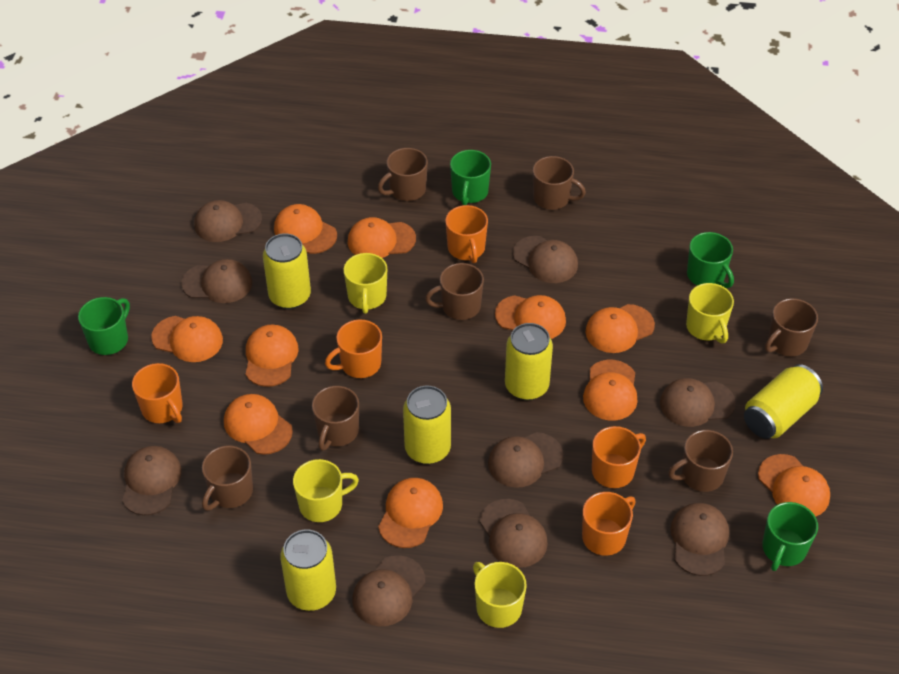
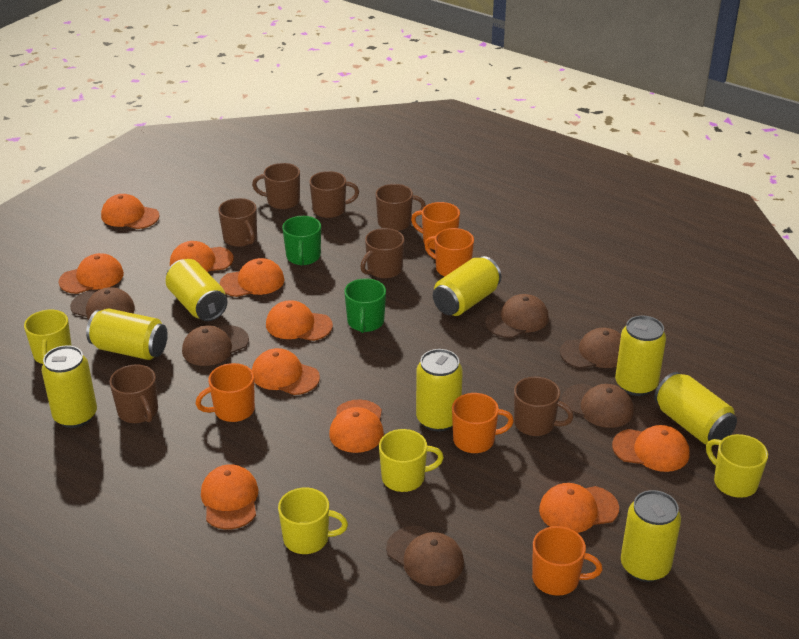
brown cap: [122,446,181,516] [181,259,252,303] [194,200,262,242] [352,555,425,626] [480,499,548,568] [488,432,563,488] [513,236,578,283] [660,378,736,427] [670,503,729,576] = 9 -> [70,287,135,320] [182,325,249,366] [386,526,464,586] [485,294,549,338] [560,328,621,369] [562,384,634,428] = 6
green mug: [78,297,130,355] [450,150,491,205] [687,232,734,288] [762,502,818,571] = 4 -> [282,216,321,265] [344,278,386,333] = 2
yellow can: [263,233,311,309] [280,529,336,611] [403,386,451,464] [505,323,553,400] [744,364,823,439] = 5 -> [41,345,97,428] [86,309,168,360] [166,259,227,321] [416,349,463,431] [433,256,501,316] [615,316,666,396] [621,490,681,582] [654,372,737,445] = 8

